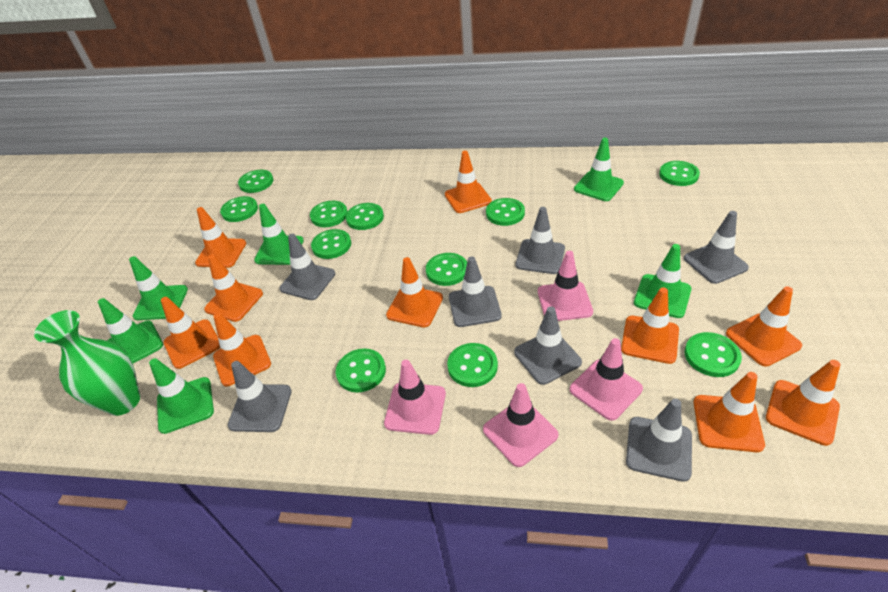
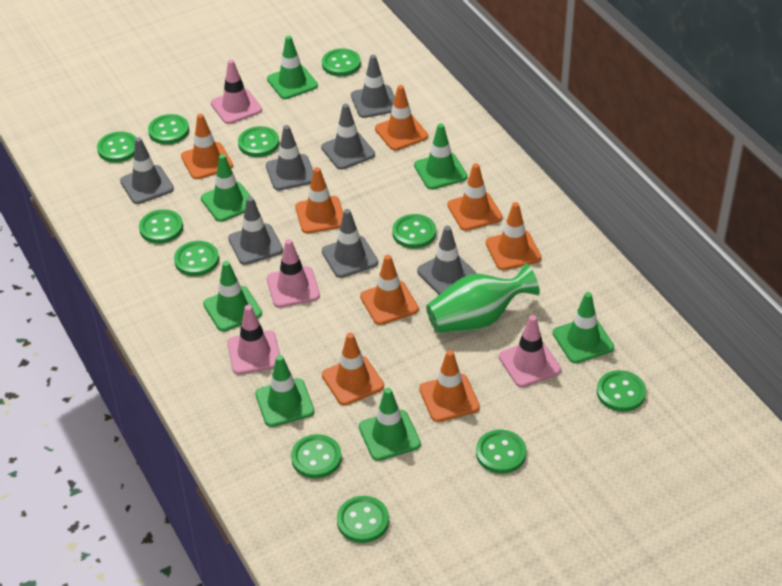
green traffic cone: [98,298,163,363] [129,256,188,320] [149,358,214,434] [254,204,304,265] [574,138,624,201] [634,244,692,318] = 6 -> [201,154,256,222] [203,261,262,331] [255,355,314,427] [267,36,318,99] [359,388,421,461] [414,123,467,189] [553,292,614,363] = 7
orange traffic cone: [161,297,220,369] [195,207,246,268] [204,254,263,322] [213,313,271,386] [386,257,443,328] [445,151,492,213] [621,287,679,364] [693,372,765,452] [726,286,802,366] [766,360,840,446] = 10 -> [181,114,233,179] [295,167,343,233] [322,333,384,405] [360,255,419,325] [375,85,428,150] [419,350,480,422] [447,163,502,231] [486,202,541,270] = 8

